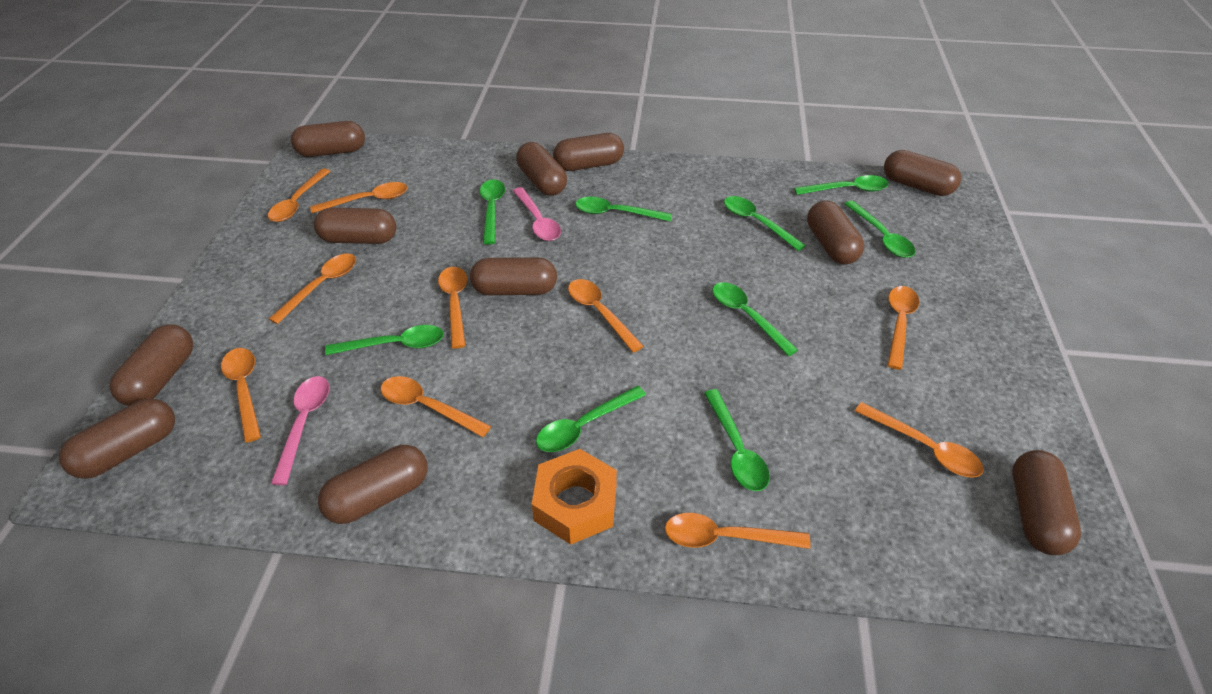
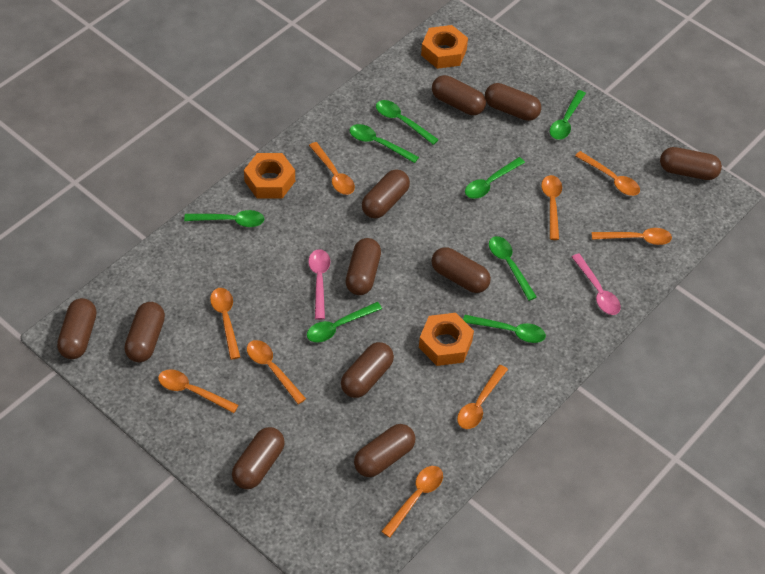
green spoon: [325,325,444,355] [480,179,505,245] [536,386,646,452] [575,197,672,222] [704,389,770,491] [712,282,798,356] [724,196,806,251] [794,175,889,195] [844,201,915,258] = 9 -> [184,210,265,227] [307,302,382,342] [350,124,419,163] [376,100,439,145] [463,315,546,343] [465,157,525,199] [489,236,537,301] [550,90,586,140] = 8
orange nut: [532,449,617,545] = 1 -> [244,153,295,199] [419,313,474,366] [421,25,468,69] = 3
orange spoon: [221,348,261,443] [268,169,330,222] [269,254,356,324] [310,182,407,213] [381,376,491,437] [438,267,467,349] [568,279,644,353] [665,513,810,549] [855,402,984,478] [887,286,919,370] = 10 -> [158,369,239,413] [210,288,240,359] [247,340,306,404] [309,142,355,195] [381,466,443,538] [457,365,508,429] [541,175,562,240] [575,151,640,196] [592,228,672,245] = 9

